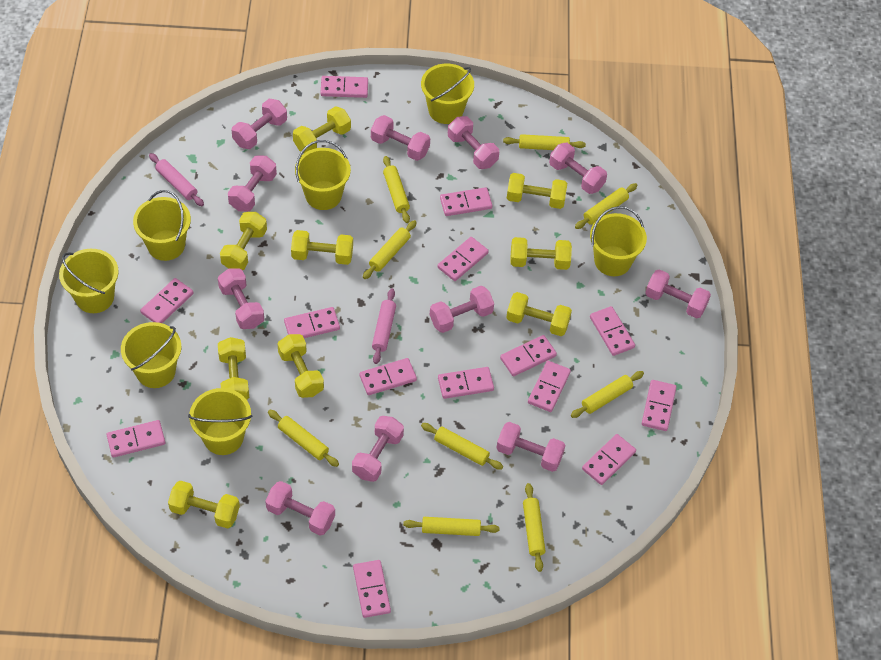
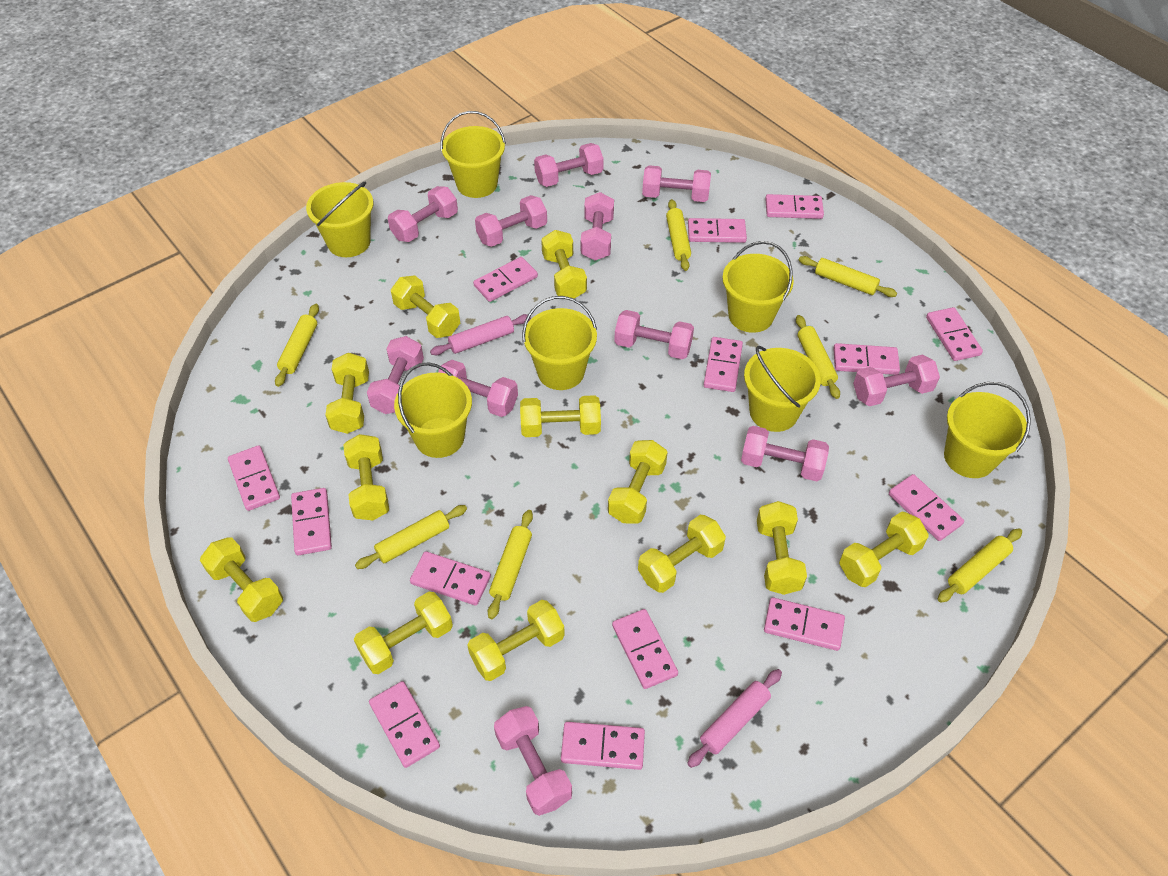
yellow dumbbell: [168,480,240,529] [218,337,249,400] [220,212,267,270] [278,334,324,398] [291,230,353,265] [293,106,351,153] [506,292,572,336] [507,173,567,209] [510,237,572,270] = 9 -> [200,537,283,622] [325,353,369,434] [343,434,389,520] [354,592,453,674] [391,275,460,338] [467,600,565,681] [520,395,601,437] [541,230,587,299] [608,440,667,524] [638,515,726,593] [757,501,807,595] [839,511,929,587] = 12
yellow rolling pin: [268,410,339,467] [363,220,417,279] [383,156,410,223] [403,517,500,536] [421,423,503,470] [503,134,586,150] [523,483,546,572] [571,371,644,418] [575,183,637,229] = 9 -> [275,304,319,387] [355,505,467,569] [488,510,533,619] [666,199,691,271] [796,315,840,399] [799,256,897,297] [938,528,1022,603] = 7

